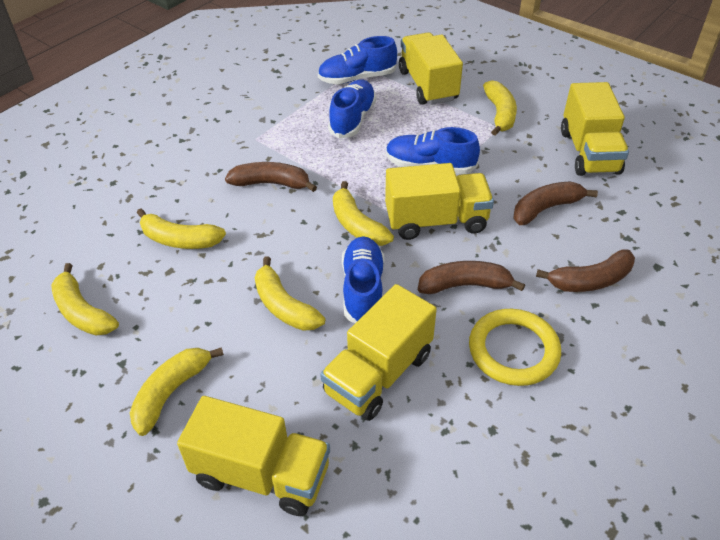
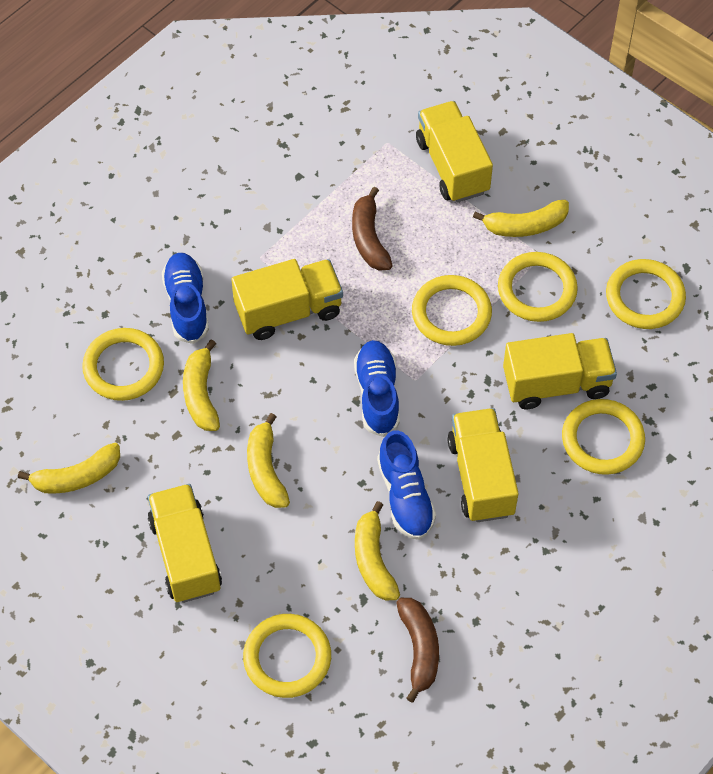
blue shoe: [318,36,397,84] [328,80,376,138] [342,236,384,323] [386,127,480,174] = 4 -> [162,253,209,344] [354,340,400,437] [377,430,436,540] = 3
brown banana: [225,162,317,192] [418,261,525,294] [513,182,598,225] [536,249,635,292] = 4 -> [352,187,393,271] [396,598,439,703] = 2
yellow banana: [51,263,119,336] [130,347,224,436] [137,209,226,249] [255,256,326,331] [333,181,394,246] [483,80,517,136] = 6 -> [18,443,120,494] [183,340,220,431] [247,413,290,508] [355,501,400,601] [473,200,569,237] = 5
yellow ring: [469,309,561,386] = 1 -> [82,328,164,401] [243,614,331,698] [412,275,492,346] [498,252,578,322] [562,399,645,475] [606,259,686,329] = 6

